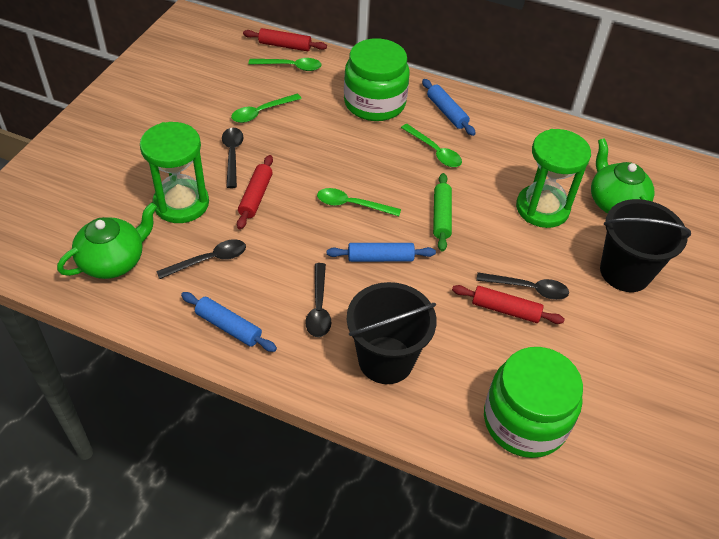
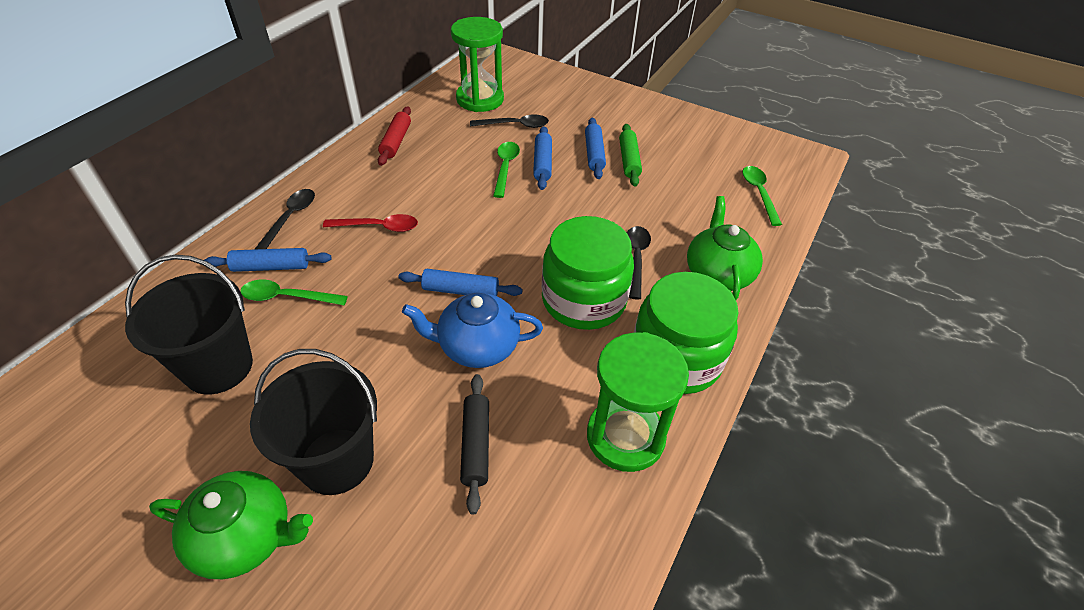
black rolling pin: none = 0 -> [460,374,489,515] = 1
black spoon: [156,239,246,279] [222,128,244,188] [305,263,332,337] [476,272,569,300] = 4 -> [254,189,315,250] [470,114,549,128] [627,226,651,299] = 3
blue rolling pin: [181,292,277,352] [327,243,436,262] [422,79,476,136] = 3 -> [205,248,332,272] [398,269,522,296] [533,126,552,190] [585,118,606,179] = 4
blue teapot: none = 0 -> [402,293,543,368] = 1
green spoon: [231,94,302,123] [249,58,322,71] [317,188,401,216] [401,124,462,167] = 4 -> [240,280,348,305] [493,142,520,198] [742,166,782,226] = 3
red rolling pin: [237,155,273,229] [243,28,327,51] [452,285,565,324] = 3 -> [378,106,411,166] = 1
red spoon: none = 0 -> [323,214,418,232] = 1

